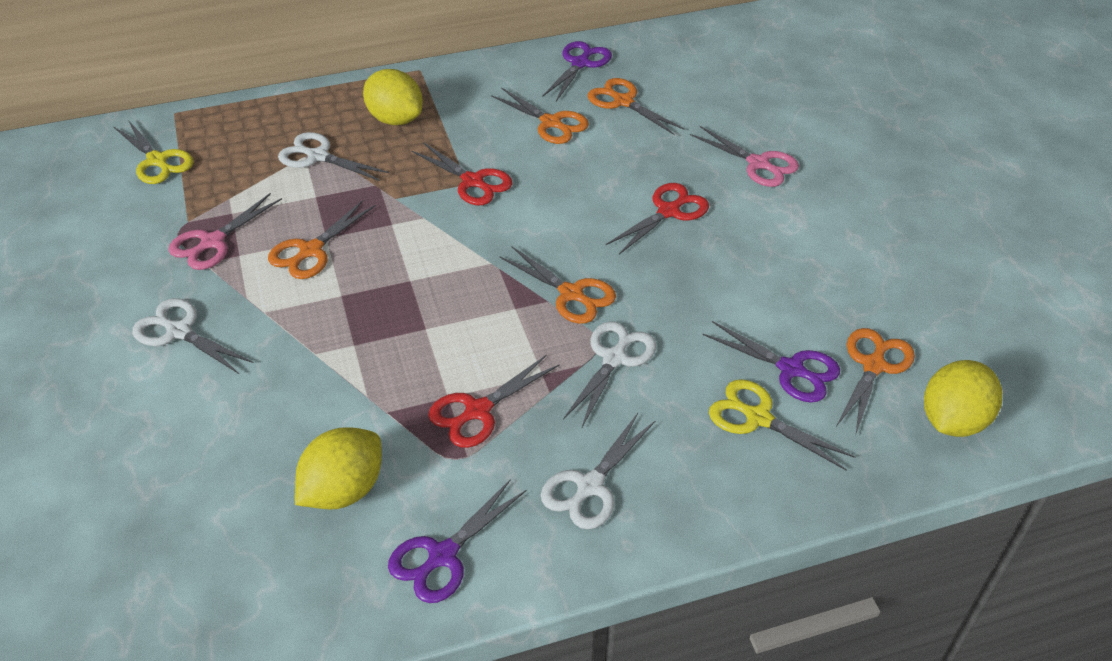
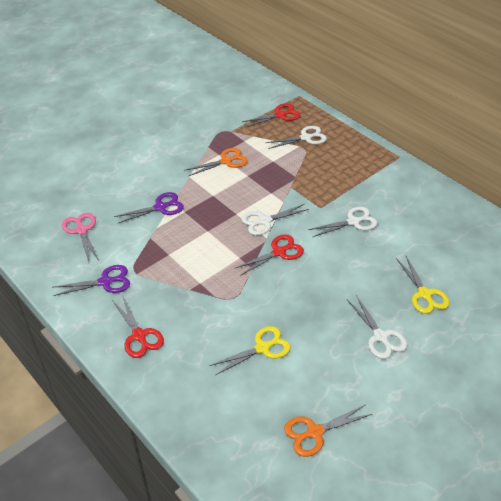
orange scissors: [268,200,375,279] [491,87,589,144] [499,247,616,324] [587,78,685,135] [836,328,915,434] = 5 -> [184,148,248,176] [284,405,372,457] = 2
pink scissors: [168,193,282,270] [690,125,799,187] = 2 -> [62,213,99,262] = 1
purple scissors: [388,479,527,603] [542,41,612,101] [702,321,840,402] = 3 -> [53,265,130,296] [114,192,184,224] = 2
yellow lemon: [295,427,382,510] [363,69,423,125] [924,360,1002,437] = 3 -> none = 0

